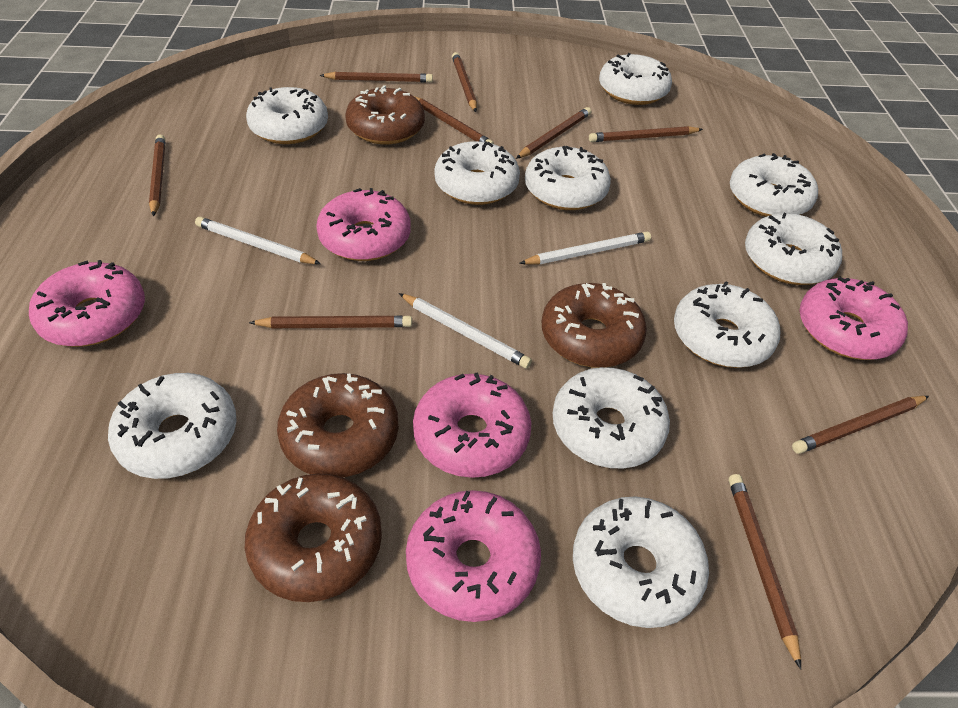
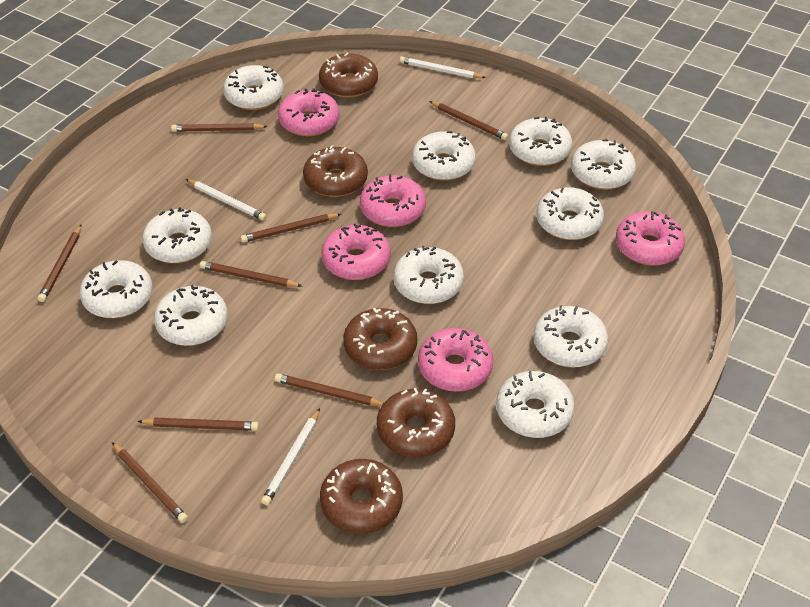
brown donut: [245,473,382,602] [277,373,398,477] [345,85,425,144] [542,283,647,368] = 4 -> [303,145,368,197] [319,53,378,98] [320,459,403,534] [343,308,417,370] [377,388,455,457] = 5
brown pencil: [149,134,165,216] [249,316,412,328] [320,72,433,83] [414,96,494,144] [452,52,477,112] [516,107,591,159] [589,126,703,142] [729,474,801,669] [792,396,929,454] = 9 -> [38,225,81,302] [112,442,188,523] [137,418,259,431] [171,123,268,132] [200,261,302,287] [240,214,341,243] [275,374,384,406] [429,101,508,140] = 8
white donut: [108,373,237,479] [246,87,328,144] [434,141,520,205] [525,146,611,210] [553,367,670,469] [573,497,709,628] [599,53,672,105] [674,281,780,368] [730,153,818,217] [745,213,842,285] = 10 -> [80,260,153,318] [142,207,212,263] [154,285,228,346] [223,65,284,110] [393,246,464,304] [412,131,476,181] [496,371,575,438] [509,117,572,166] [533,305,608,368] [536,187,604,240] [571,139,636,190] = 11

